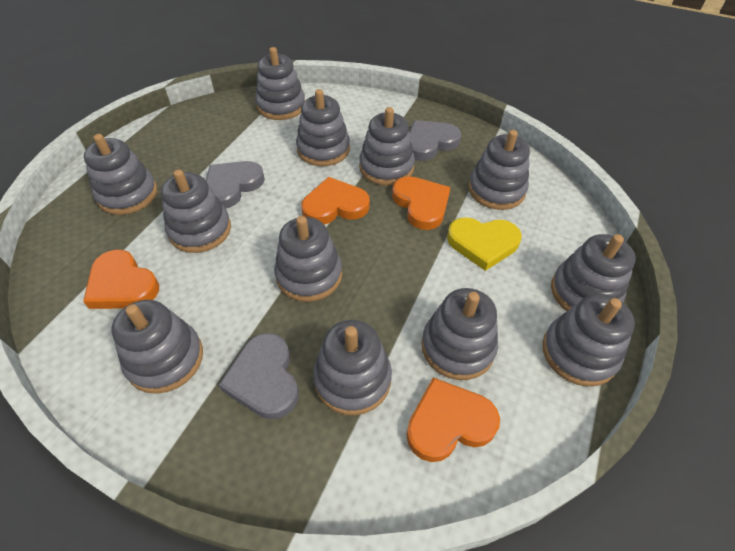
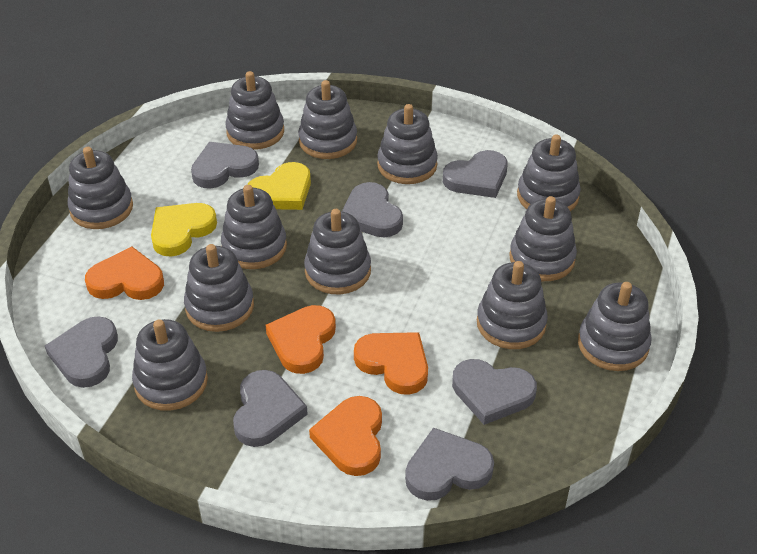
grey heart: [206,161,265,208] [219,333,298,419] [409,120,461,161] = 3 -> [45,316,118,388] [191,142,259,189] [233,370,308,447] [342,182,403,237] [405,428,494,501] [443,150,508,198] [452,359,537,425] = 7
yellow heart: [447,217,522,271] = 1 -> [151,203,217,257] [247,162,311,210] = 2

